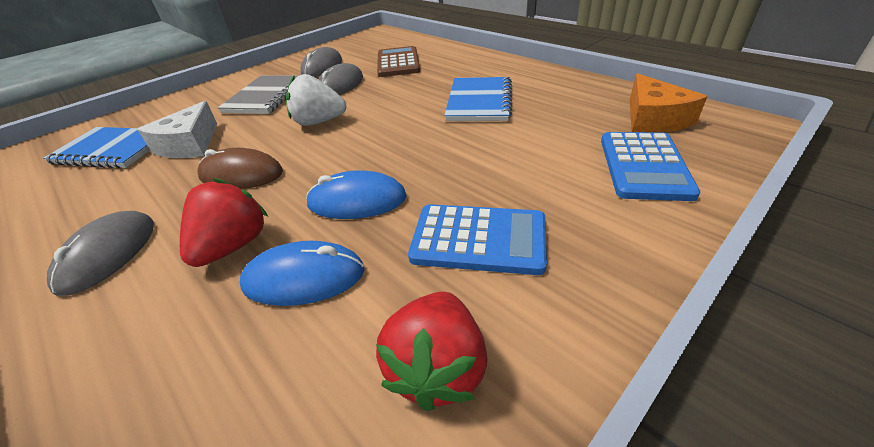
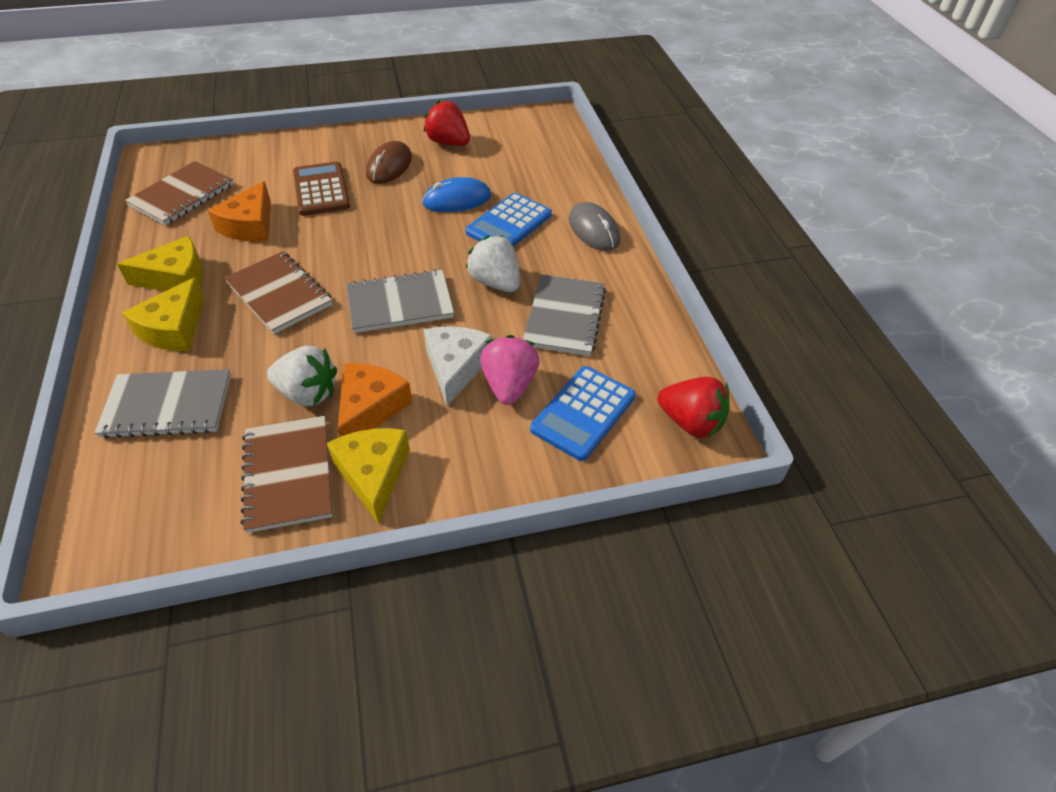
blue mouse: [240,241,365,306] [306,170,407,219] = 2 -> [422,177,491,212] = 1
blue notebook: [43,127,150,168] [444,77,512,121] = 2 -> none = 0
brown notebook: none = 0 -> [125,161,234,225] [224,251,332,334] [240,416,333,533] = 3
grey mouse: [47,211,154,296] [300,47,342,77] [318,63,363,95] = 3 -> [569,202,620,251] = 1
grey notebook: [218,75,298,114] = 1 -> [95,369,231,439] [346,269,454,333] [523,274,606,356] = 3
orange cheese: [630,73,707,133] = 1 -> [208,181,271,242] [338,363,413,437] = 2
pink strawberry: none = 0 -> [480,335,539,405] = 1
white strawberry: [286,74,346,126] = 1 -> [267,346,337,406] [466,236,520,292] = 2
yellow cheese: none = 0 -> [117,236,204,291] [122,277,205,351] [327,428,410,524] = 3

